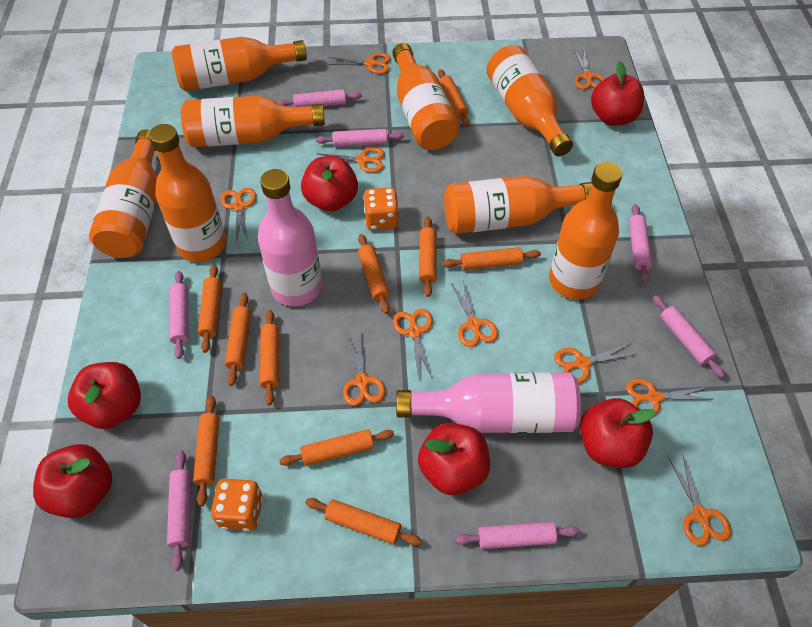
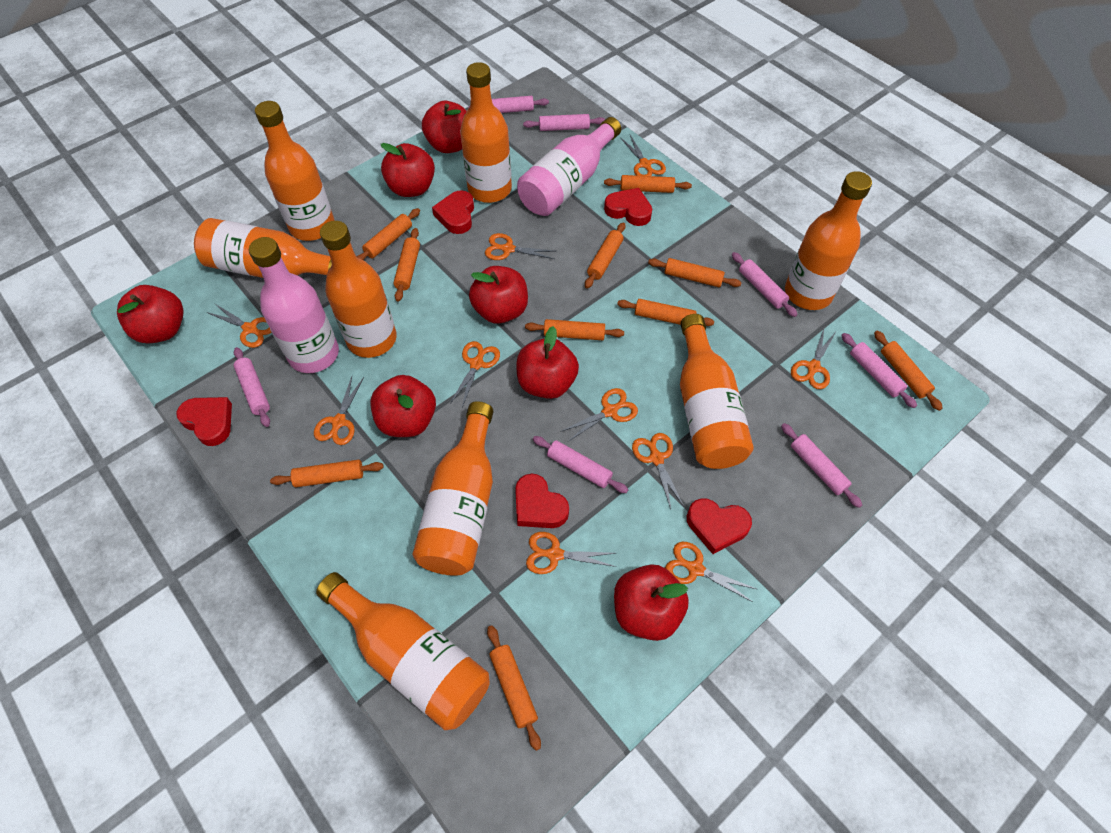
orange dice: [211,478,263,531] [363,187,399,230] = 2 -> none = 0
red apple: [33,444,112,518] [68,362,141,429] [301,156,358,212] [418,423,490,495] [580,398,656,468] [591,62,644,126] = 6 -> [117,285,183,344] [370,375,436,437] [381,143,435,197] [422,101,467,153] [469,266,528,324] [516,326,579,399] [614,564,689,641] = 7
red heart: none = 0 -> [177,397,232,446] [432,190,474,234] [515,474,569,528] [604,188,652,226] [687,499,752,554] = 5

